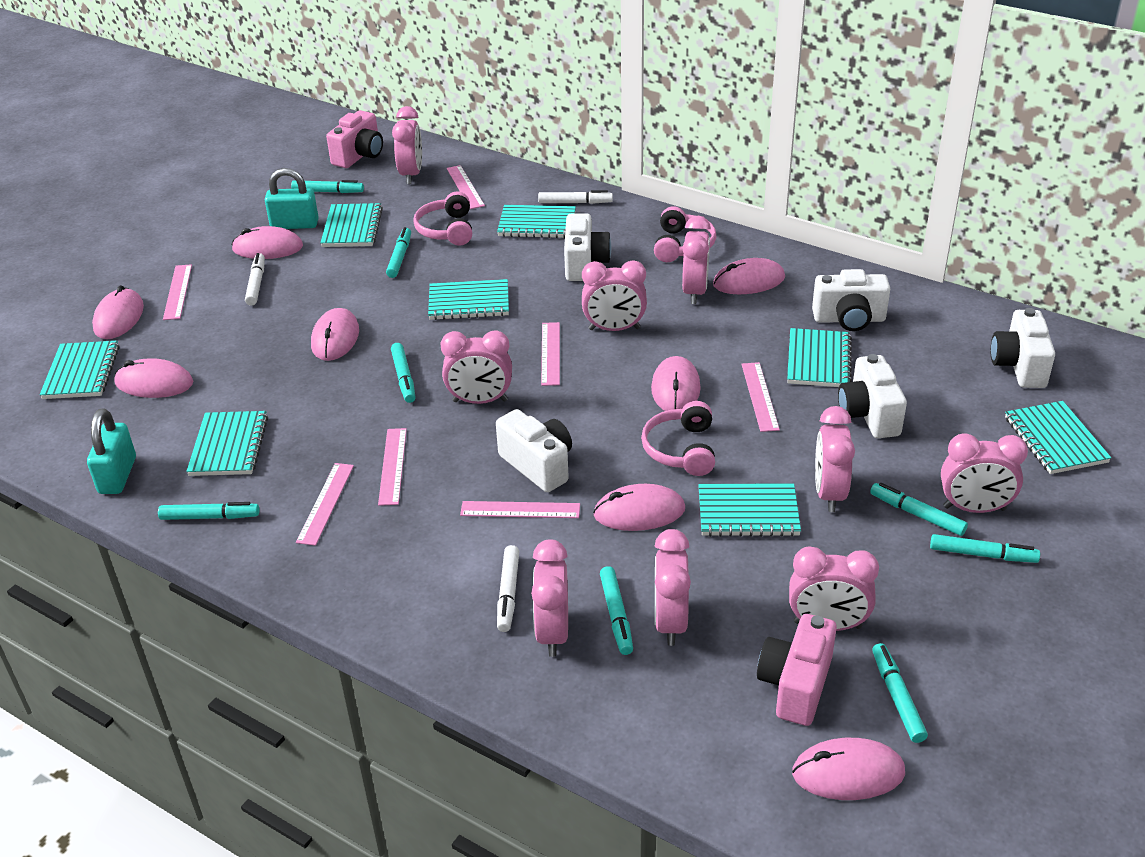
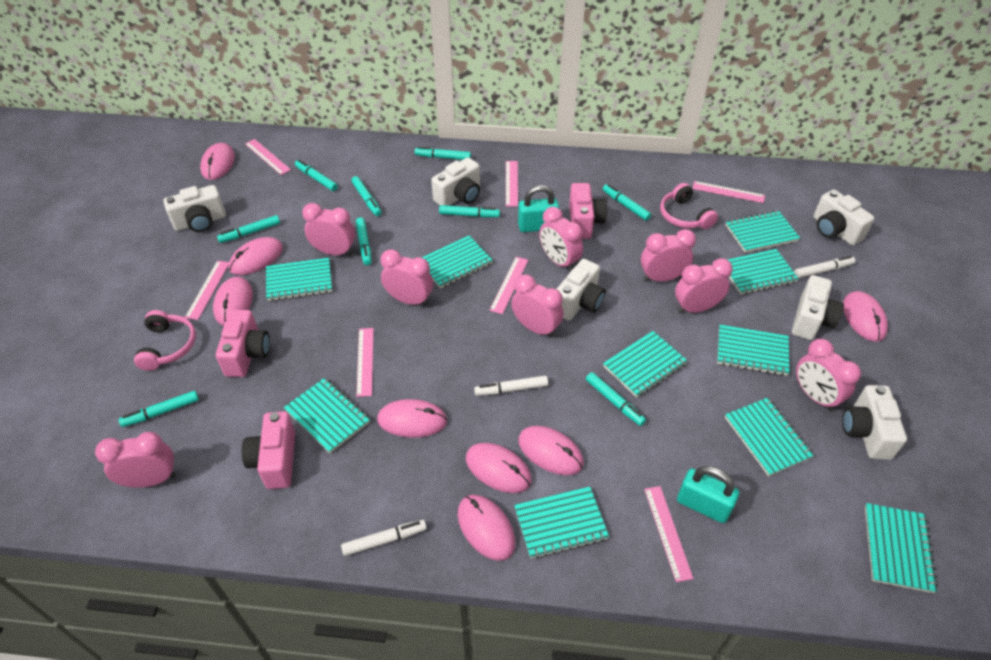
pink camera: [326,110,383,168] [757,614,837,726] = 2 -> [216,310,270,377] [242,411,295,489] [569,183,607,239] = 3
pink clock: [392,106,422,184] [440,330,512,404] [531,539,568,657] [582,260,647,331] [655,529,691,646] [682,215,711,304] [789,546,879,631] [815,406,855,512] [941,433,1028,513] = 9 -> [95,432,176,488] [302,203,355,256] [381,249,433,306] [511,274,564,338] [539,207,583,272] [641,229,696,282] [675,258,733,313] [796,339,861,411] = 8
pink headphones: [413,192,472,245] [641,401,715,476] [654,206,716,262] = 3 -> [134,310,196,371] [660,183,718,229] = 2
turquoise marker: [158,502,260,520] [291,180,364,193] [386,227,411,278] [391,343,415,403] [600,566,633,655] [870,483,968,536] [872,643,928,743] [930,534,1040,563] = 8 -> [119,391,199,427] [217,215,280,243] [295,160,338,191] [351,176,382,216] [356,217,372,265] [414,147,471,160] [439,205,500,217] [586,372,646,426] [603,184,651,221] = 9
turquoise notebook: [40,340,120,399] [186,411,268,476] [320,203,383,247] [428,279,509,320] [497,205,576,238] [698,484,801,537] [787,328,852,387] [1005,401,1111,474] = 8 -> [266,258,332,301] [284,378,370,453] [421,236,493,289] [514,487,609,559] [603,331,688,398] [717,325,789,376] [725,398,814,476] [726,210,800,253] [727,249,799,295] [865,503,938,593] = 10
white camera: [496,409,572,492] [564,213,611,281] [812,269,890,331] [838,354,907,438] [991,308,1055,388] = 5 -> [163,185,226,232] [431,157,480,206] [557,259,606,321] [792,275,844,340] [813,190,874,246] [842,385,907,460] = 6

